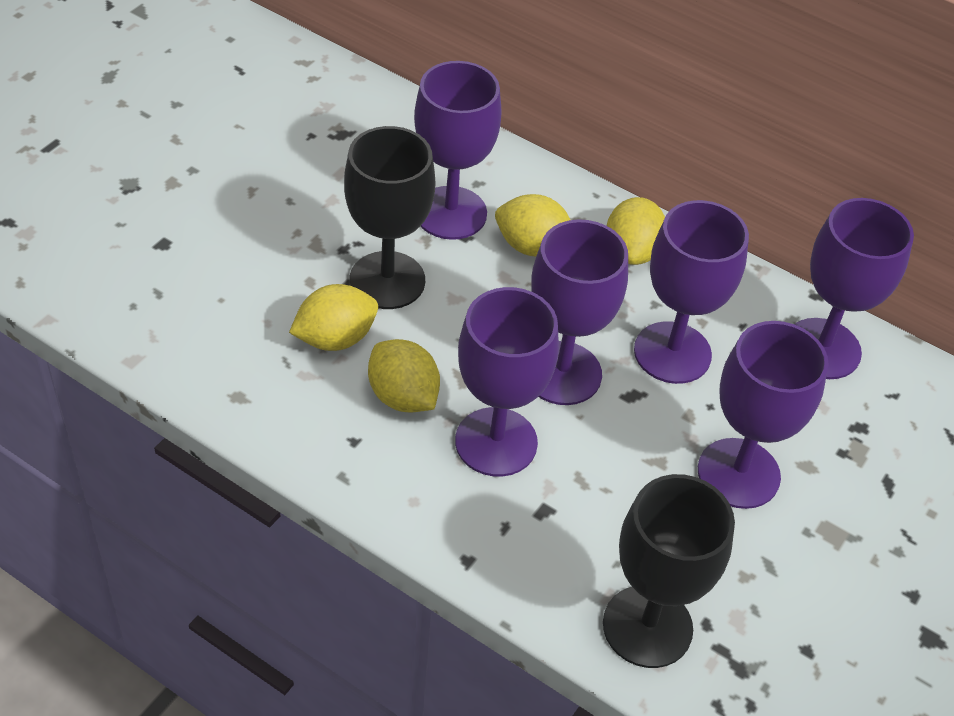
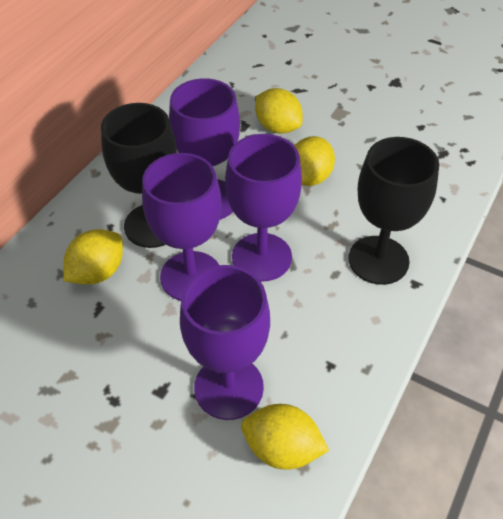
purple goblet: [414,61,502,240] [455,287,559,477] [531,219,628,405] [634,200,749,384] [698,321,829,509] [795,198,914,379] = 6 -> [142,153,222,301] [169,78,240,220] [180,265,270,420] [225,134,302,282] = 4

